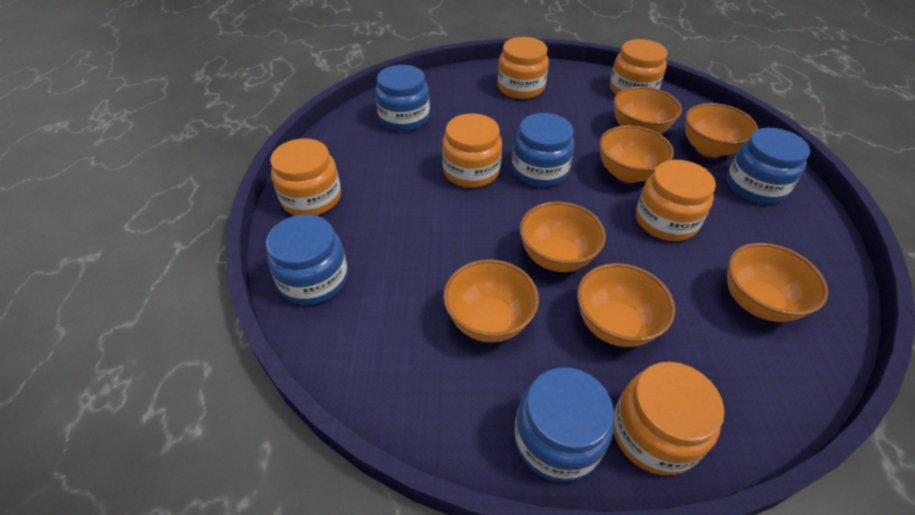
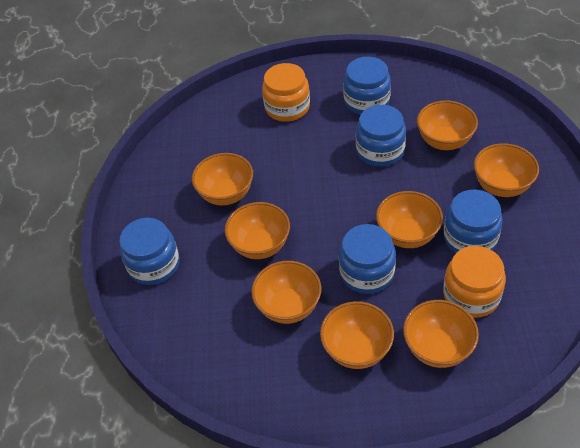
orange bowl: [443,259,539,343] [520,202,606,272] [577,263,675,347] [599,125,674,183] [614,86,682,134] [685,103,758,158] [727,243,828,322] = 7 -> [192,153,253,205] [225,202,290,259] [251,261,321,324] [320,301,394,369] [376,191,443,248] [403,300,479,368] [417,101,478,150] [474,143,539,197] = 8
orange jar: [270,138,341,216] [442,113,502,188] [498,37,549,99] [610,39,667,95] [613,362,724,475] [636,160,716,241] = 6 -> [262,63,310,122] [443,246,506,318] = 2

